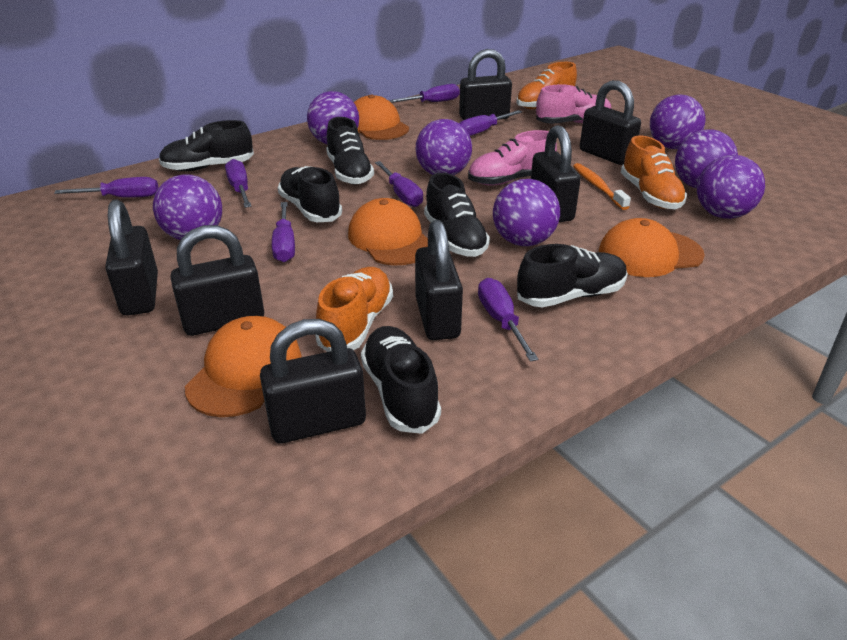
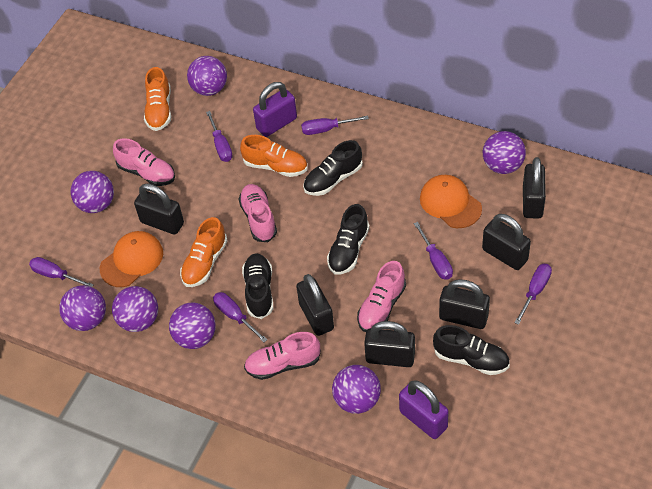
black padlock: [105,200,158,316] [170,225,264,336] [260,319,366,443] [415,220,463,340] [459,49,512,120] [531,125,581,222] [580,80,641,165] = 7 -> [134,184,184,235] [296,274,334,336] [364,321,415,367] [439,279,490,329] [482,214,531,270] [523,157,546,219] = 6
black shoe: [159,120,254,171] [278,166,342,222] [326,117,374,184] [361,326,441,434] [424,173,490,257] [517,244,628,307] = 6 -> [242,253,273,319] [303,140,363,196] [327,204,370,275] [433,325,510,375] = 4
orange cap: [185,316,302,417] [348,198,428,265] [354,95,409,140] [599,218,705,277] = 4 -> [100,231,163,287] [420,175,482,228] = 2
orange toothbrush: [573,163,631,210] = 1 -> none = 0
pink shoe: [468,130,557,186] [536,84,612,124] = 2 -> [113,138,175,186] [239,184,277,242] [244,332,321,380] [357,261,406,332] = 4
purple padlock: none = 0 -> [253,82,297,137] [399,380,449,439] = 2
purple screwdriver: [54,177,158,198] [225,159,251,208] [272,202,295,262] [375,161,423,207] [389,84,460,103] [459,110,522,136] [478,278,538,362] = 7 -> [29,257,94,287] [206,111,233,162] [213,292,268,342] [301,116,369,135] [414,222,453,280] [514,264,552,325] = 6

